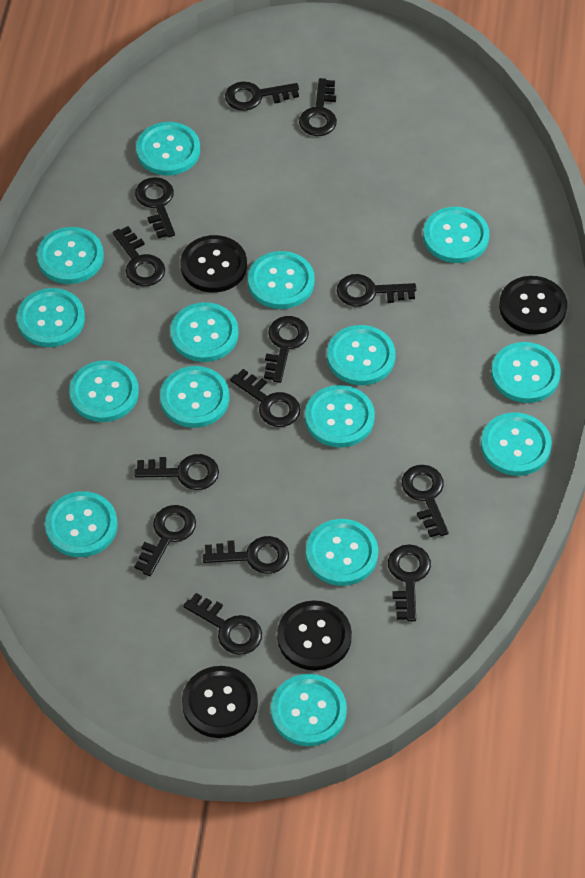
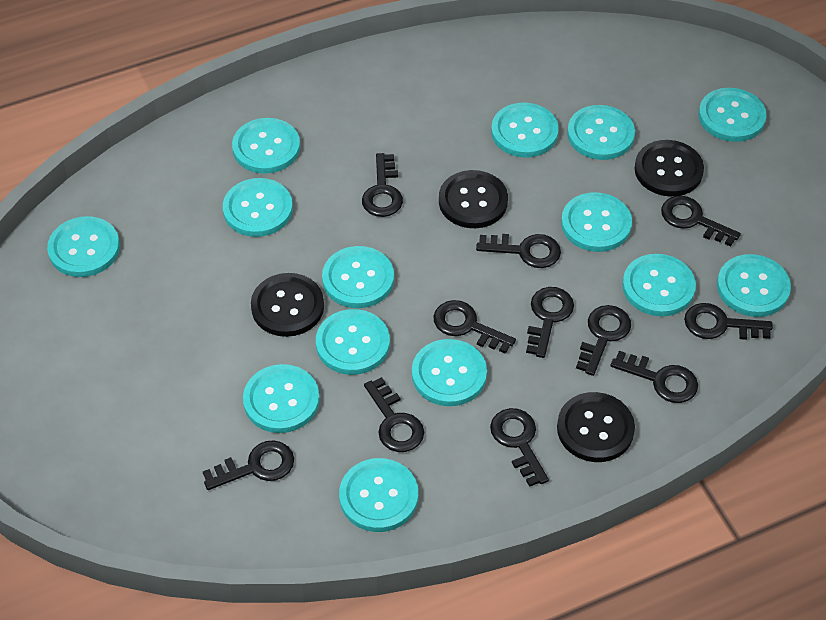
black key: [113,226,165,286] [134,454,219,490] [134,505,196,576] [135,177,175,238] [183,593,262,655] [203,536,289,574] [225,82,299,111] [230,369,300,427] [264,316,309,383] [299,78,337,136] [337,274,416,307] [388,544,431,621] [402,465,449,537] = 13 -> [203,440,294,490] [362,153,403,217] [364,377,424,452] [433,300,516,354] [476,234,561,268] [490,408,549,487] [526,287,574,358] [576,305,631,376] [610,351,698,403] [661,196,741,247] [684,303,773,340] = 11
turquoise button: [17,288,85,347] [37,227,104,284] [45,491,118,557] [69,360,139,422] [136,122,200,176] [160,366,230,428] [170,302,239,362] [248,251,315,309] [271,674,347,746] [305,385,375,448] [306,519,378,586] [327,325,396,385] [423,207,489,263] [481,412,552,476] [491,342,561,403] = 15 -> [47,216,120,277] [223,178,293,237] [232,118,300,174] [243,364,320,433] [316,309,390,375] [322,246,394,308] [339,458,418,532] [412,339,487,406] [491,103,559,158] [561,192,632,252] [567,105,635,160] [622,254,696,316] [699,88,767,142] [717,254,791,317] = 14

